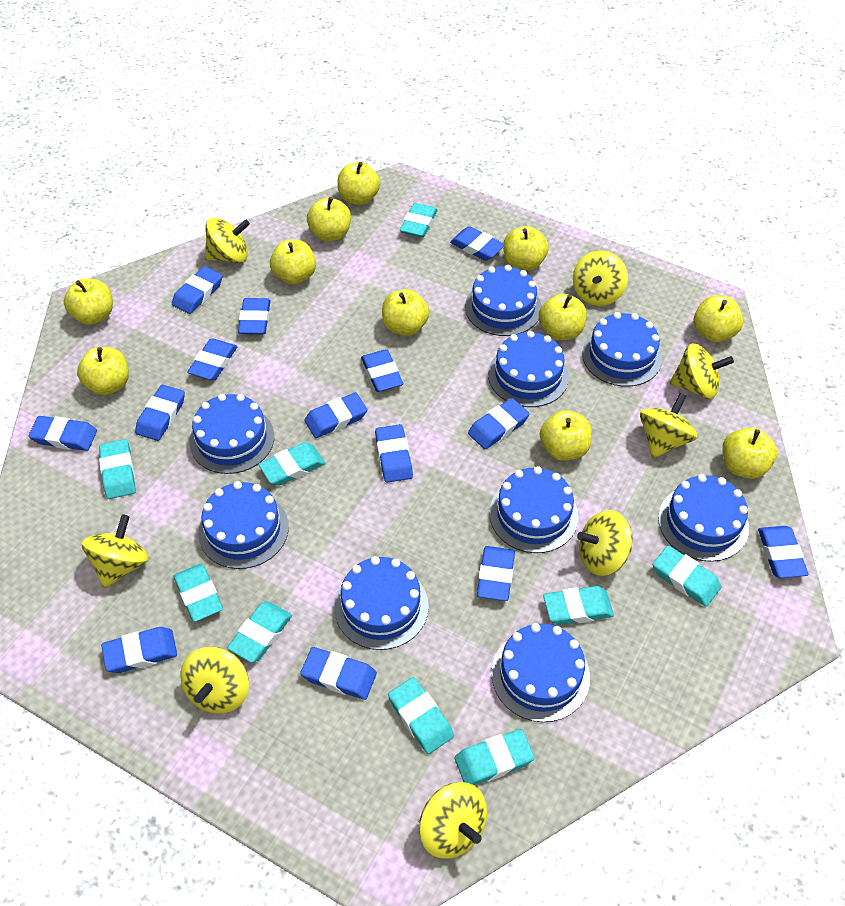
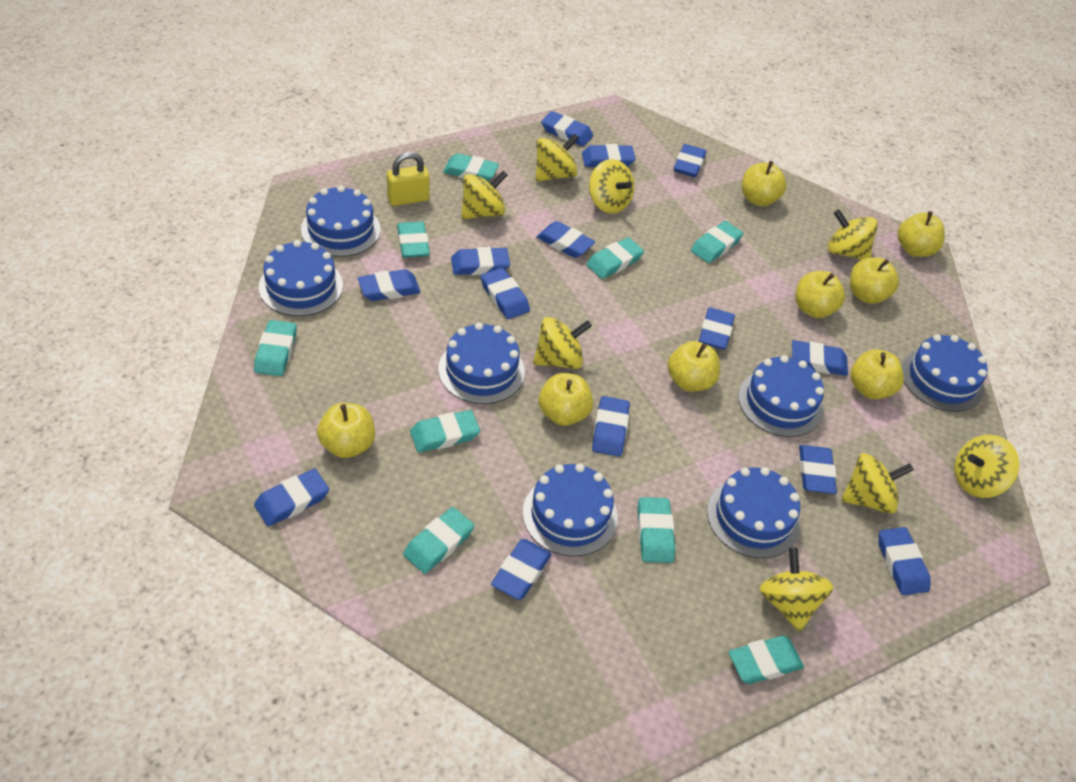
blue cake: [189,394,274,474] [198,481,289,569] [334,556,429,650] [465,265,542,336] [488,331,569,407] [489,466,579,553] [491,623,590,722] [582,312,662,387] [658,474,749,562] = 9 -> [259,240,343,316] [301,185,381,257] [438,322,525,404] [523,464,618,557] [707,467,800,558] [738,355,824,437] [902,334,988,412] = 7
yellow apple: [64,278,113,325] [77,347,129,395] [270,239,316,285] [307,197,351,242] [337,162,380,205] [382,289,430,336] [503,226,549,271] [539,293,587,340] [540,410,592,461] [694,295,743,342] [722,427,777,479] = 11 -> [317,403,375,458] [539,373,593,426] [668,341,720,392] [742,161,787,206] [796,271,845,318] [850,257,899,304] [850,349,904,399] [898,211,945,257] = 8
yellow padlock: none = 0 -> [387,152,430,206] = 1

